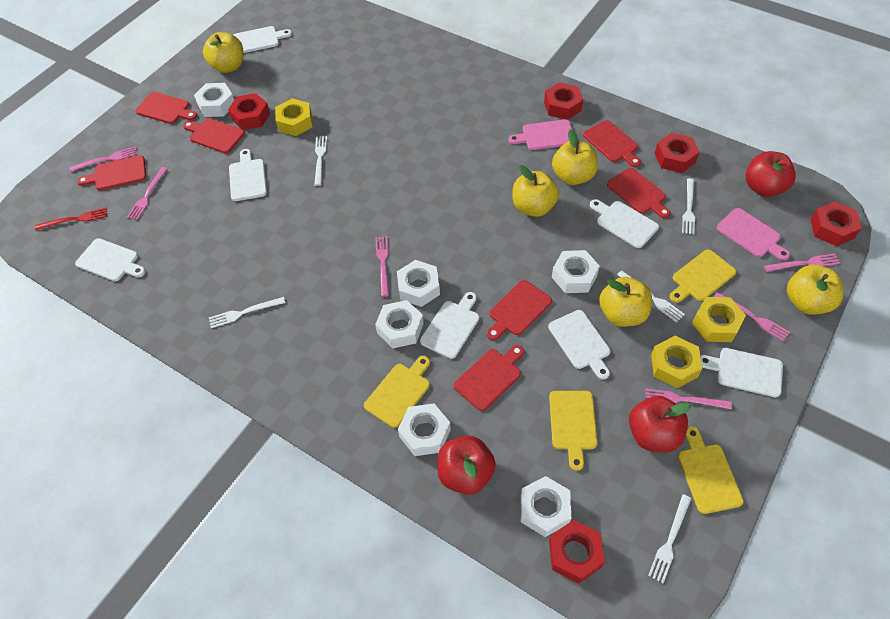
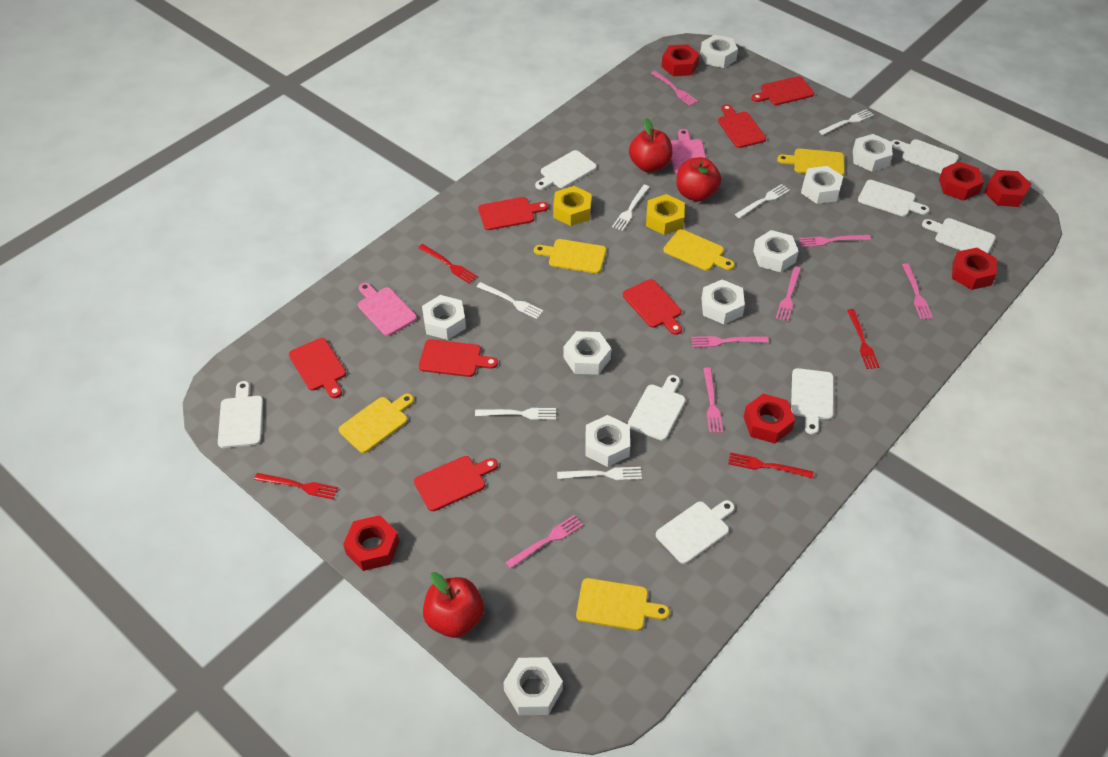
pink fork: [69,147,137,172] [127,167,167,220] [375,236,389,297] [645,389,732,409] [714,292,790,342] [764,253,841,272] = 6 -> [505,515,583,569] [651,71,698,106] [691,336,769,347] [703,367,723,433] [776,266,801,321] [799,235,871,247] [902,263,933,320] = 7
red fork: [35,207,107,230] = 1 -> [254,473,338,499] [418,244,477,283] [728,452,814,479] [847,309,880,369] = 4
red nut: [228,93,270,130] [544,82,583,120] [549,520,605,583] [655,133,700,173] [810,201,862,246] = 5 -> [343,515,399,571] [662,44,700,76] [744,394,795,444] [939,161,984,201] [952,248,997,290] [984,170,1032,207] = 6
white cutting board: [75,238,146,281] [229,149,267,201] [234,26,292,53] [420,292,479,359] [548,310,611,380] [590,199,659,248] [700,348,783,397] = 7 -> [218,381,263,448] [535,150,597,190] [628,375,686,441] [656,500,735,564] [791,368,834,434] [858,180,929,217] [891,139,959,174] [922,218,996,253] = 8
white fork: [209,297,285,328] [314,136,327,186] [617,270,685,323] [648,494,691,583] [682,178,695,235] = 5 -> [475,408,556,420] [477,282,544,319] [557,467,642,480] [612,185,649,231] [735,184,790,218] [819,109,874,135] = 6
white nut: [194,83,234,117] [375,300,424,348] [397,260,440,307] [398,403,451,456] [521,476,571,537] [552,250,600,293] = 6 -> [422,295,466,340] [503,657,563,715] [563,331,611,375] [586,415,630,467] [700,35,738,68] [701,280,745,324] [753,230,799,272] [801,166,843,204] [853,134,893,172] = 9
yellow apple: [203,32,244,73] [513,165,559,217] [552,129,598,185] [599,277,652,327] [787,265,843,315] = 5 -> none = 0
yellow cutting board: [364,356,430,428] [549,391,597,471] [670,249,736,303] [678,427,744,514] = 4 -> [339,394,414,453] [534,239,606,274] [576,578,669,631] [663,229,735,271] [777,149,845,176] = 5
yellow nut: [275,98,313,136] [651,336,702,388] [692,297,746,342] = 3 -> [553,186,592,226] [646,194,685,235] = 2

